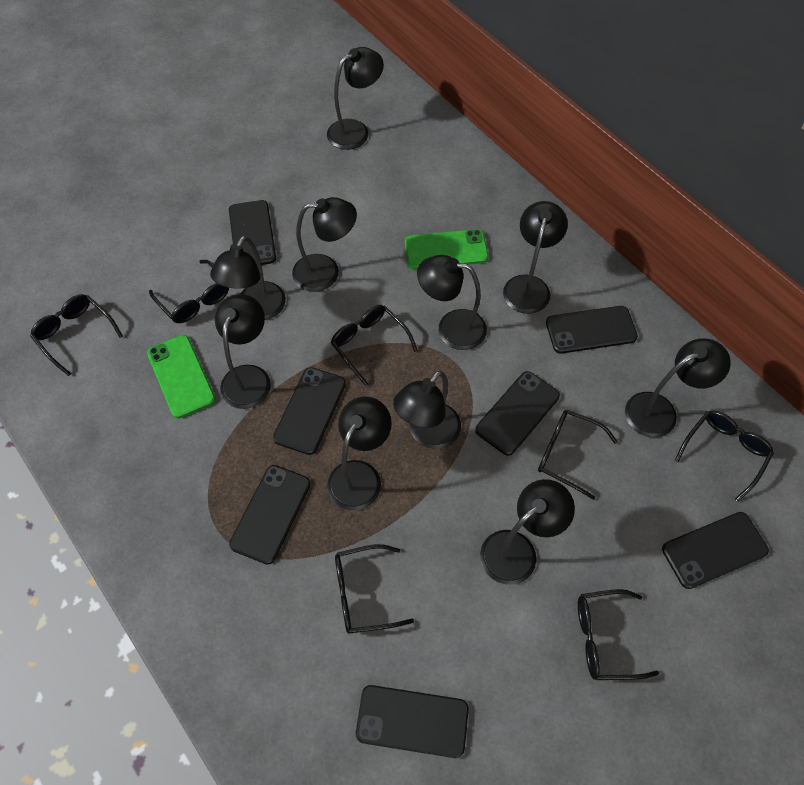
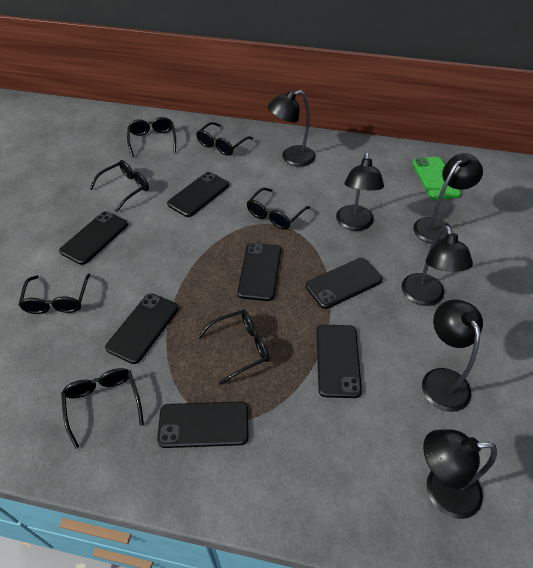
black lamp: [210,236,286,320] [215,294,271,409] [292,197,357,292] [327,47,384,150] [327,397,392,510] [393,370,461,449] [417,255,487,350] [480,479,575,585] [503,201,568,314] [625,338,730,438] = 10 -> [268,90,315,167] [336,153,384,231] [402,225,473,306] [413,153,483,244] [422,299,483,412] [423,429,497,519] = 6
green phone: [147,335,216,418] [405,229,488,270] = 2 -> [412,157,461,200] = 1

